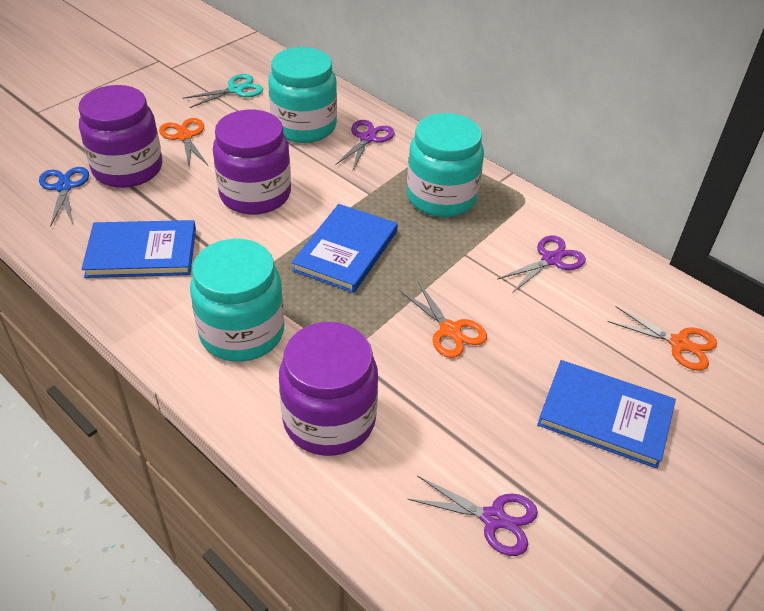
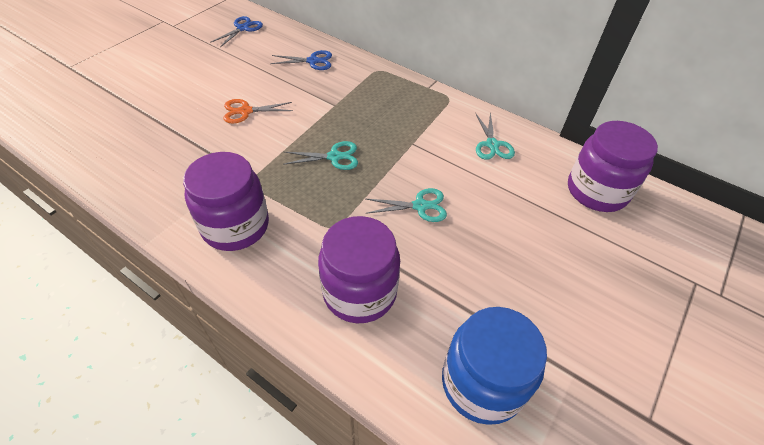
blue book: [82,220,196,278] [291,204,398,293] [537,360,676,469] = 3 -> none = 0
blue jar: none = 0 -> [442,307,547,425] = 1
blue scissors: [39,167,89,227] = 1 -> [210,16,263,47] [270,50,332,70] = 2
orange scissors: [159,118,208,169] [400,282,487,358] [608,306,717,371] = 3 -> [224,99,293,123] = 1
purple scissors: [335,120,394,170] [408,476,538,556] [498,235,586,293] = 3 -> none = 0
turquoise jar: [190,239,284,362] [268,47,337,143] [407,113,484,217] = 3 -> none = 0
turquoise scissors: [182,74,263,108] = 1 -> [283,141,358,170] [366,188,447,222] [475,112,515,160] = 3

